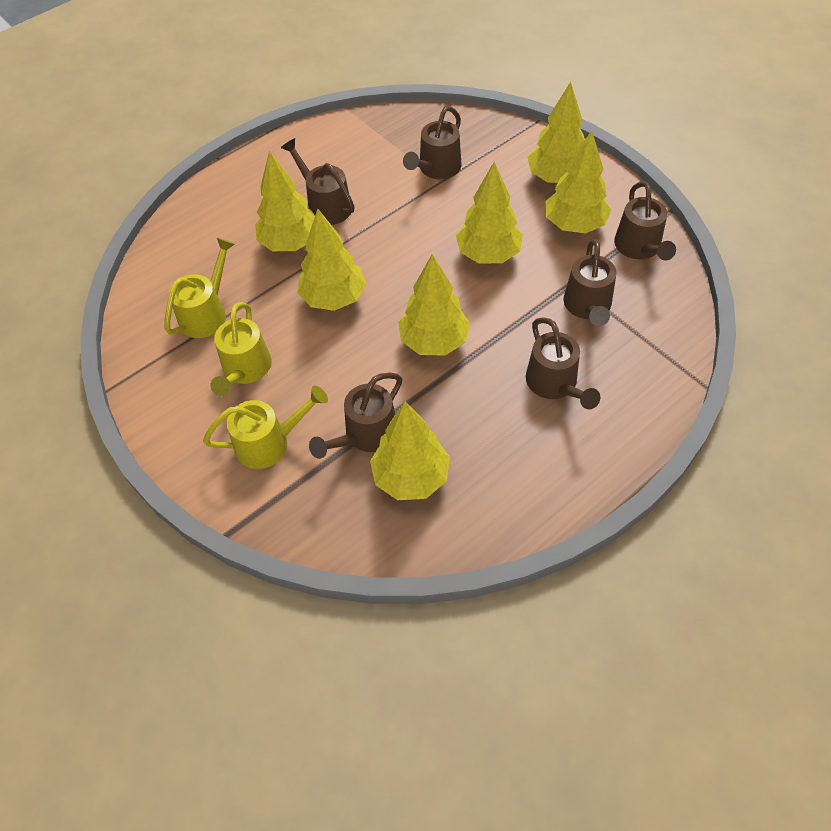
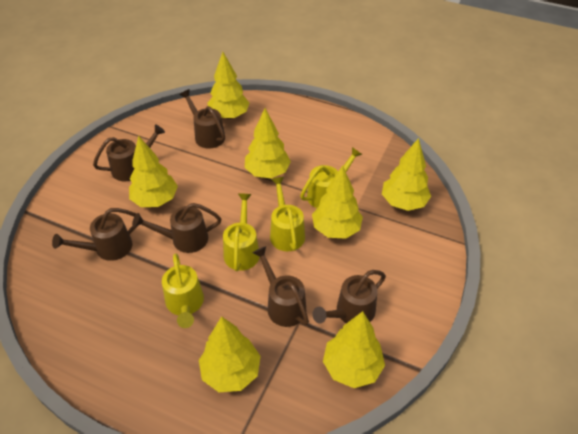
yellow watering can: [165,238,235,338] [203,386,328,469] [210,302,272,397] = 3 -> [162,253,204,328] [223,193,260,271] [270,177,305,251] [300,147,363,208] = 4

